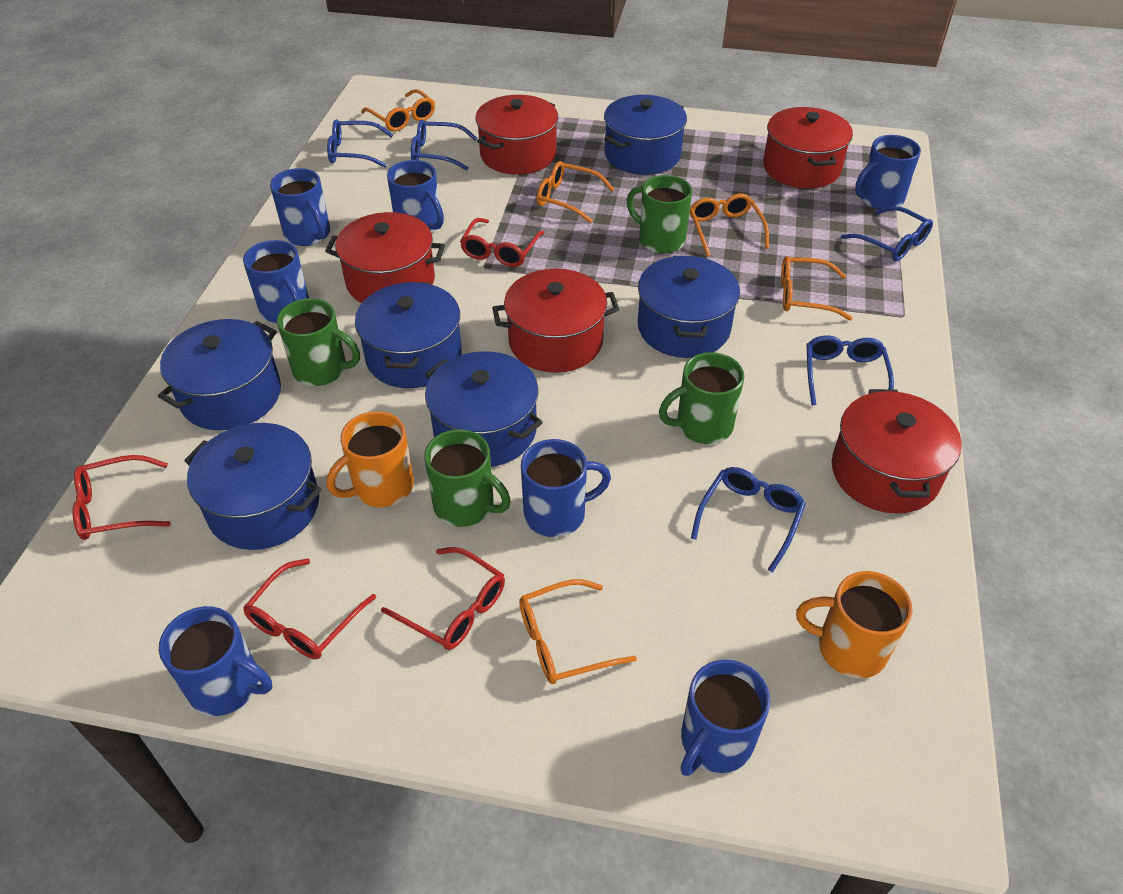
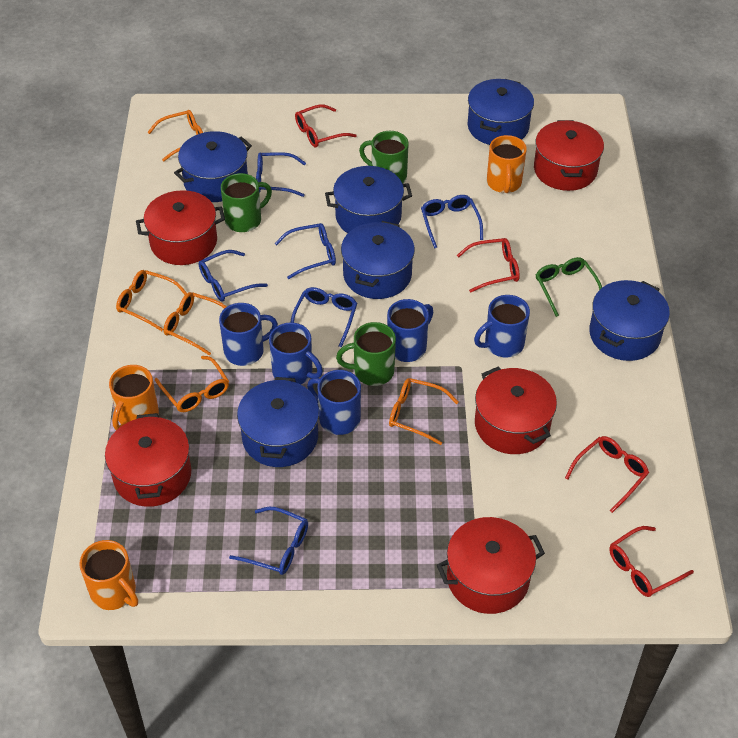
blue glasses: [327,119,393,167] [411,120,477,170] [691,467,806,573] [807,335,894,405] [841,206,933,261] = 5 -> [199,250,268,302] [229,507,308,575] [256,152,306,197] [275,223,336,279] [291,287,357,348] [421,195,483,248] = 6
blue mug: [159,606,273,716] [243,240,309,323] [270,168,330,246] [387,160,444,233] [521,439,611,537] [681,660,770,776] [855,135,921,209] = 7 -> [219,303,278,366] [269,322,323,385] [307,370,361,435] [387,299,433,362] [474,295,530,358] = 5
green glasses: none = 0 -> [535,257,602,317] = 1
green mug: [277,298,360,386] [424,429,511,527] [627,175,692,254] [659,352,744,444] = 4 -> [221,173,272,232] [336,322,396,386] [359,131,409,184] = 3
orange mug: [327,411,414,507] [796,571,913,679] = 2 -> [79,540,138,610] [109,365,159,430] [487,135,527,193] = 3

